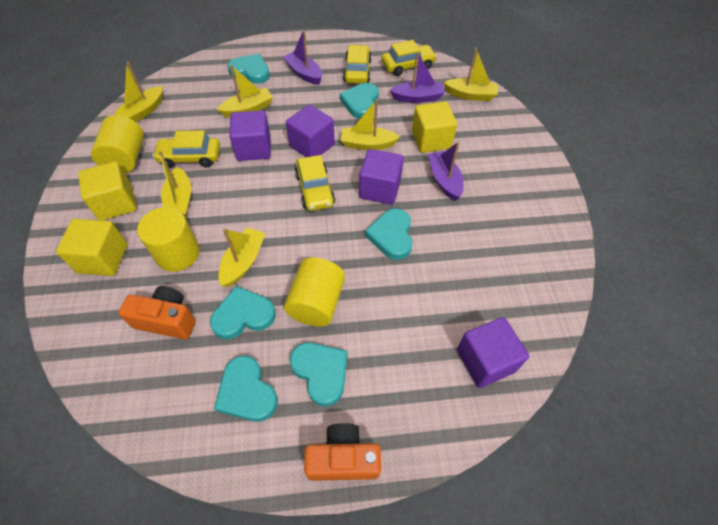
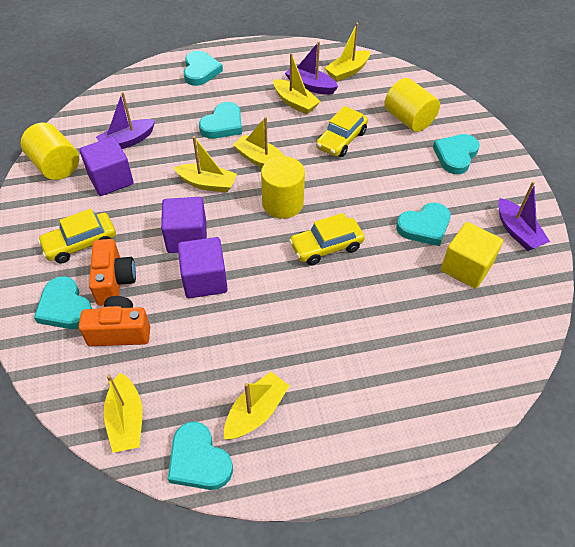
purple cube: [229,110,271,161] [286,104,335,157] [359,149,404,205] [457,317,529,388] = 4 -> [80,137,133,196] [161,197,207,253] [178,237,228,298] = 3
yellow car: [153,130,220,168] [295,155,335,211] [343,45,372,84] [381,40,437,76] = 4 -> [38,209,116,263] [289,213,365,265] [316,106,368,157] = 3
yellow cube: [56,219,128,276] [78,161,137,220] [412,101,457,153] = 3 -> [441,222,503,289] = 1

